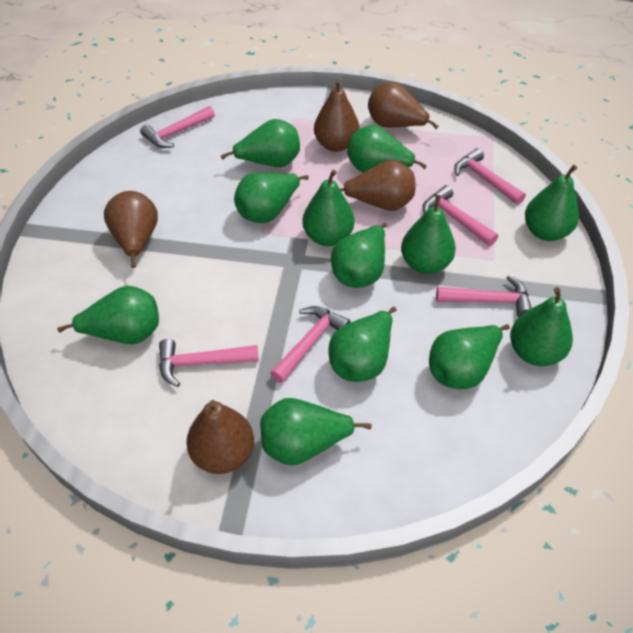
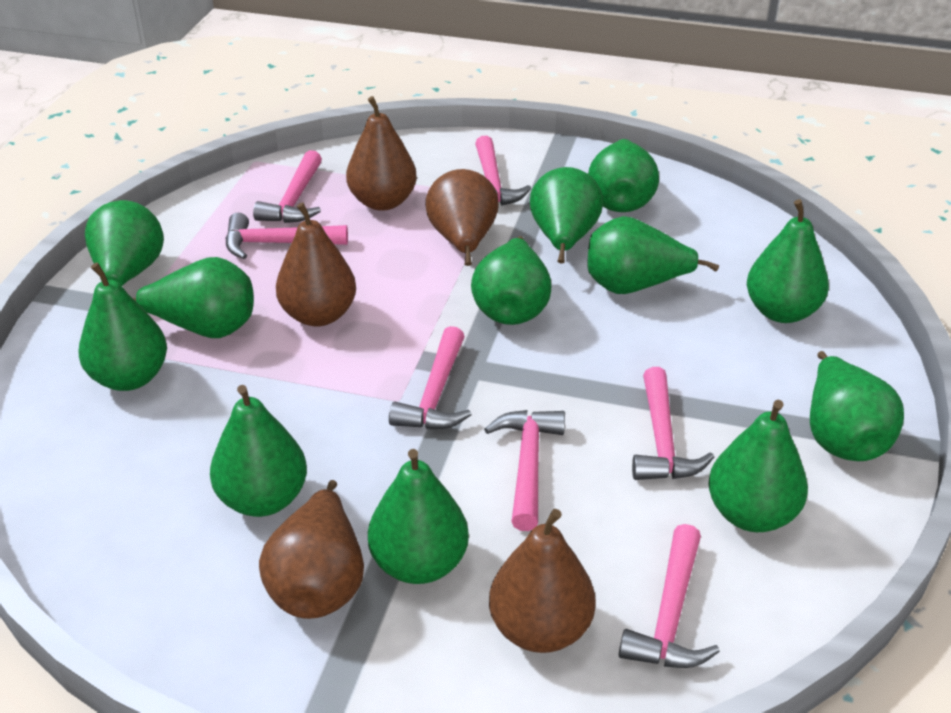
pink hammer: [140,106,215,148] [159,339,259,387] [270,306,350,383] [422,185,498,246] [436,275,532,317] [454,148,526,205] = 6 -> [226,213,348,259] [253,150,322,223] [389,326,472,430] [475,136,531,206] [484,410,565,531] [619,524,720,668] [632,367,714,480] = 7

